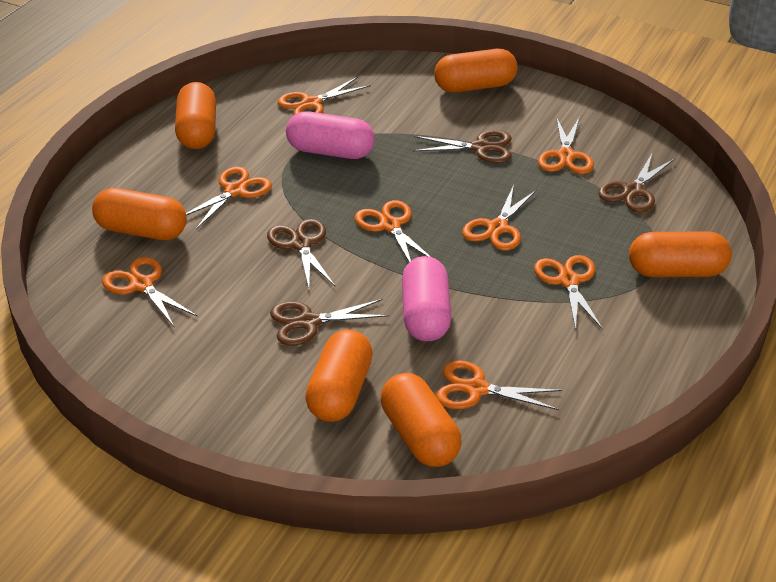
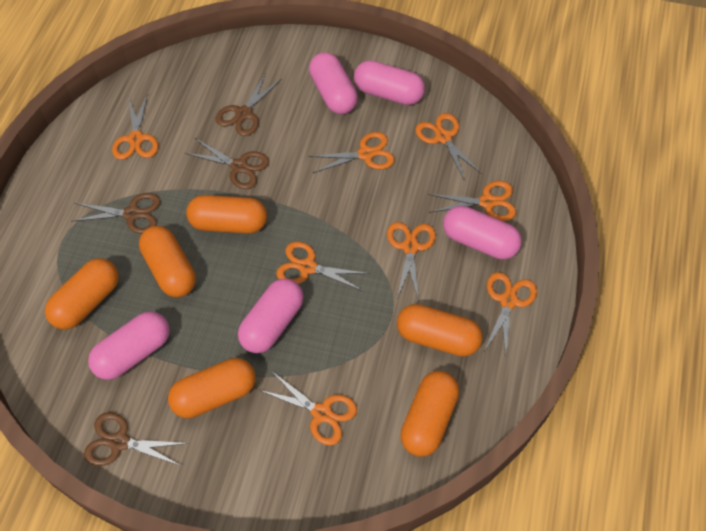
pink capsule: [286,111,375,159] [402,256,451,342] = 2 -> [88,311,170,380] [238,278,303,353] [309,52,358,114] [354,60,425,105] [443,206,522,260] = 5

